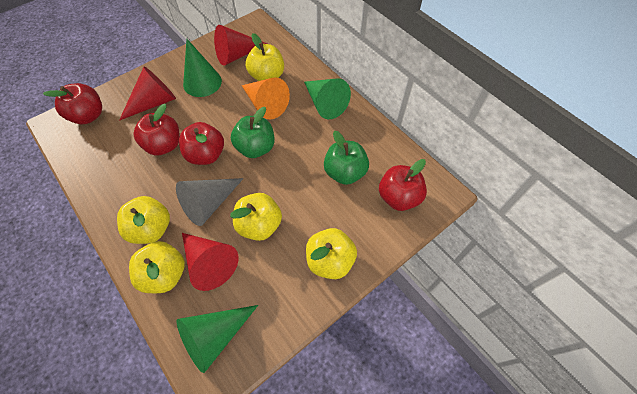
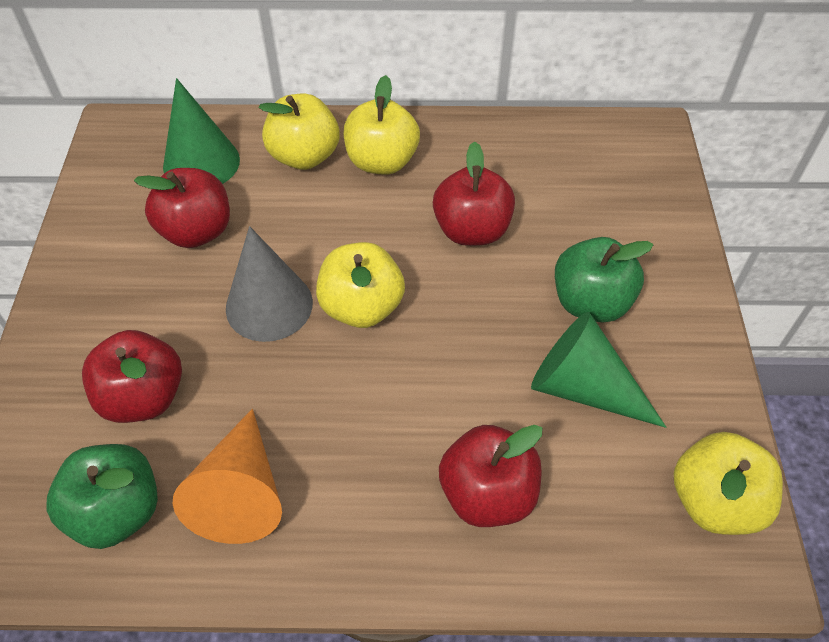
green cone: [177,305,258,373] [183,39,222,97] [304,79,351,119] = 3 -> [163,78,240,184] [531,312,666,428] = 2
red cone: [119,67,176,121] [182,233,239,291] [214,25,267,66] = 3 -> none = 0
yellow apple: [117,196,170,244] [129,241,185,293] [230,193,282,241] [246,33,284,81] [306,228,357,279] = 5 -> [259,94,339,170] [316,242,405,328] [343,75,420,175] [674,432,783,535] = 4

